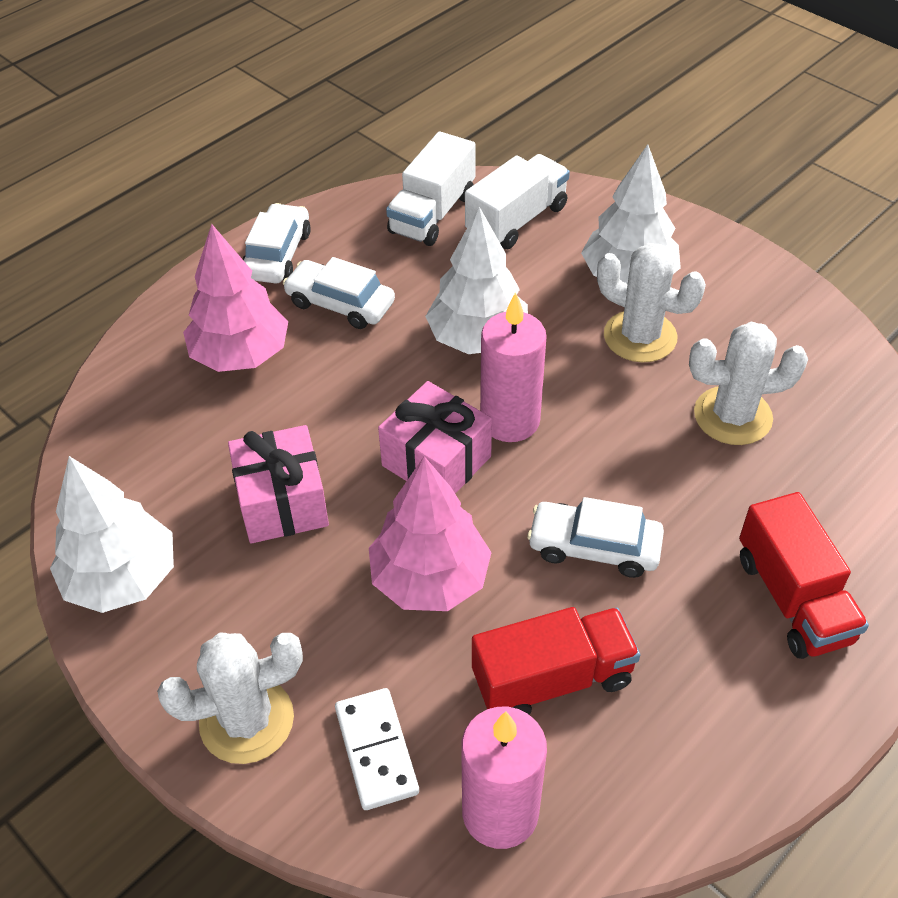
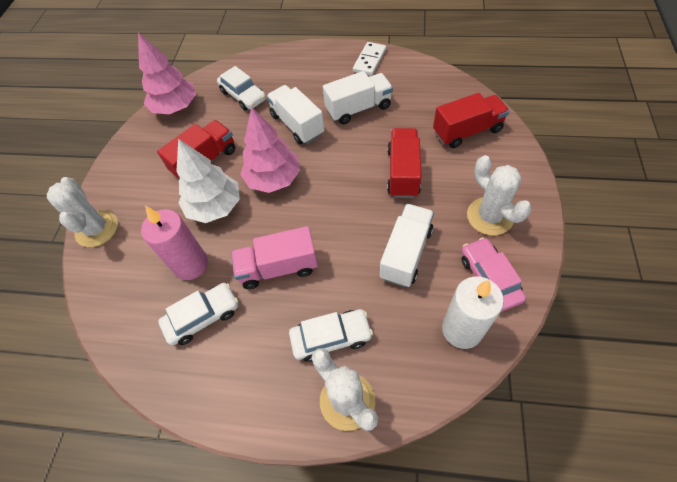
pink candle: [461,707,547,849] [480,292,547,442] = 2 -> [141,206,208,280] = 1
pink car: none = 0 -> [461,237,526,312] = 1
pink gift: [228,425,329,544] [378,381,492,494] = 2 -> none = 0
pink truck: none = 0 -> [231,226,318,289] = 1
red truck: [472,607,640,714] [739,492,869,659] = 2 -> [157,120,235,179] [387,128,421,198] [433,93,509,148] = 3
white candle: none = 0 -> [442,276,504,349] = 1
white tree: [50,456,174,613] [425,207,528,354] [581,144,681,284] = 3 -> [176,139,240,223] = 1
white truck: [386,131,476,246] [465,154,570,249] = 2 -> [267,85,325,144] [323,71,393,124] [380,204,434,287] = 3

